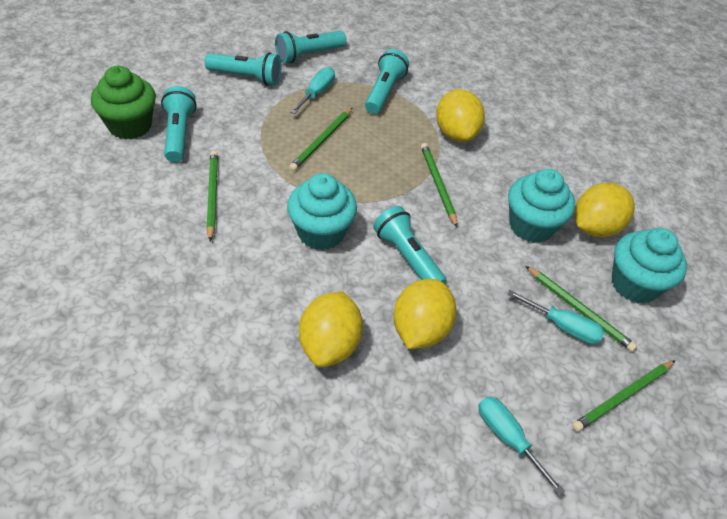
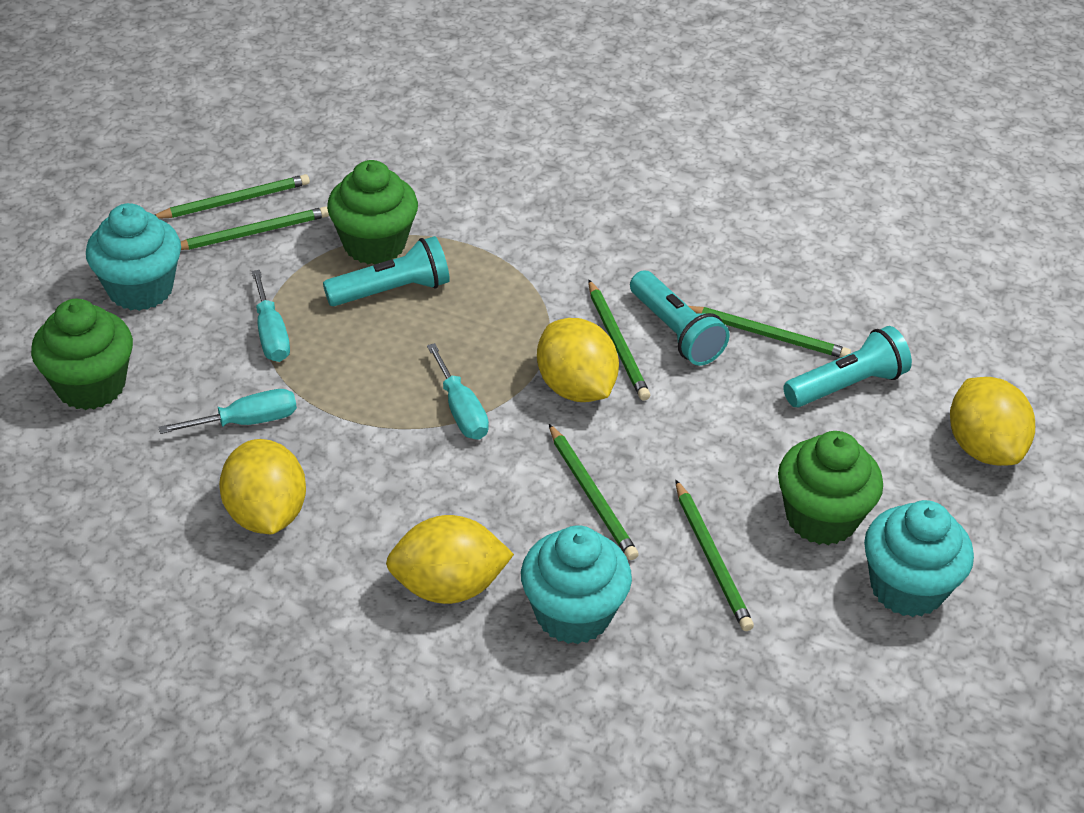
green cupcake: [91,66,156,140] = 1 -> [31,299,133,410] [327,160,418,264] [778,431,883,545] = 3
green pencil: [206,151,218,241] [289,108,352,171] [421,143,458,228] [526,266,637,352] [572,360,675,432] = 5 -> [155,174,310,219] [181,206,329,250] [549,424,639,560] [588,280,650,401] [675,480,754,631] [689,306,851,358] = 6
turquoise flashlight: [161,86,197,162] [205,53,281,86] [275,31,346,63] [365,49,409,114] [373,206,447,284] = 5 -> [323,236,450,306] [630,270,730,366] [783,326,912,407] = 3

